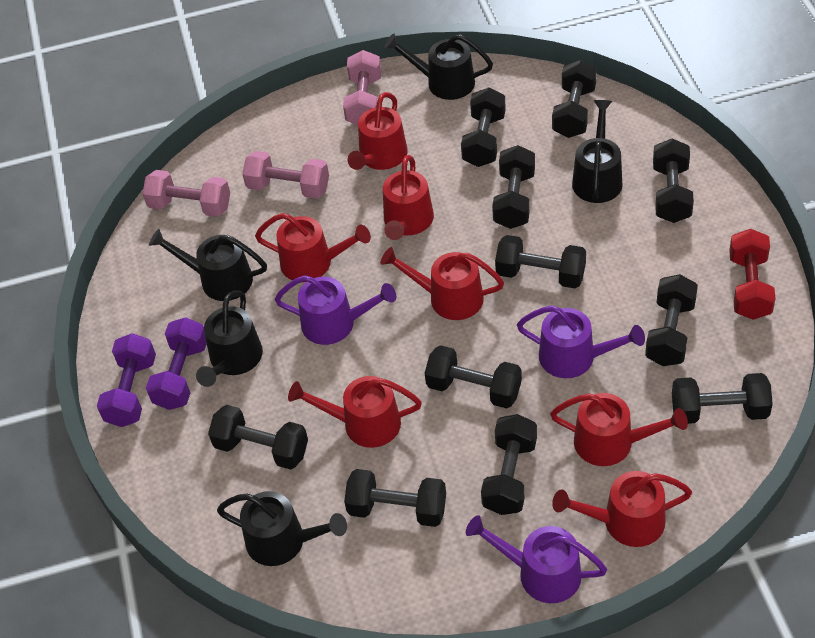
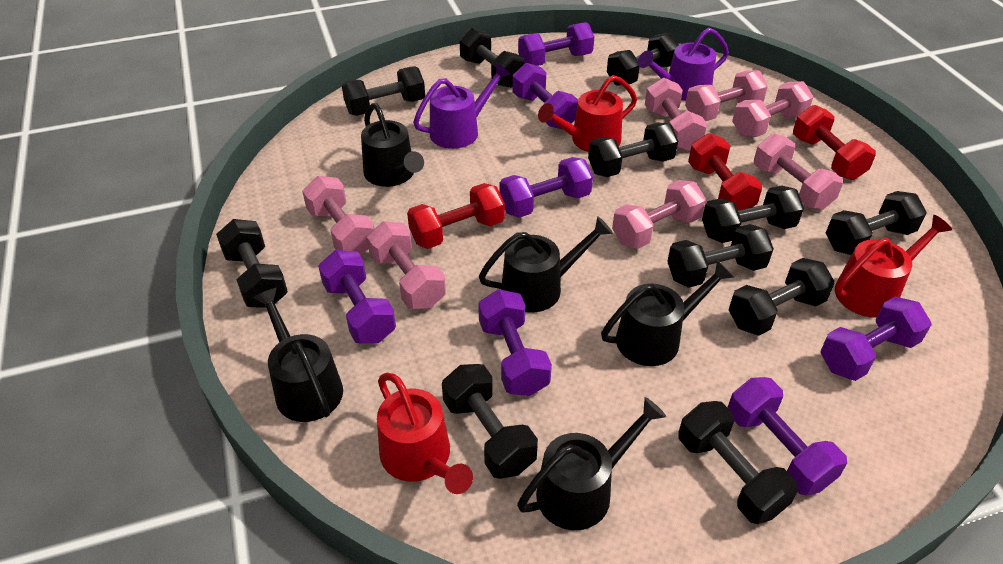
pink dumbbell: [142,170,230,217] [242,151,329,199] [343,50,381,125] = 3 -> [302,176,374,256] [367,221,446,309] [612,180,706,249] [645,78,707,151] [685,70,768,121] [732,81,813,137] [754,134,843,210] = 7
purple dumbbell: [97,333,156,427] [146,317,207,410] = 2 -> [318,250,396,343] [478,289,552,396] [500,157,593,218] [512,63,578,129] [518,22,594,66] [728,377,847,496] [820,297,932,381] = 7
purple watering can: [275,275,396,345] [466,515,607,603] [517,306,645,378] = 3 -> [413,63,510,149] [638,28,729,101] = 2
red dumbbell: [729,229,776,320] = 1 -> [407,183,505,249] [688,133,763,210] [793,105,876,180] = 3
red watering can: [255,213,371,282] [288,376,422,448] [348,92,408,170] [381,247,504,320] [383,155,434,240] [550,393,688,466] [552,471,692,547] = 7 -> [377,373,473,494] [538,75,637,152] [835,215,952,318] = 3

